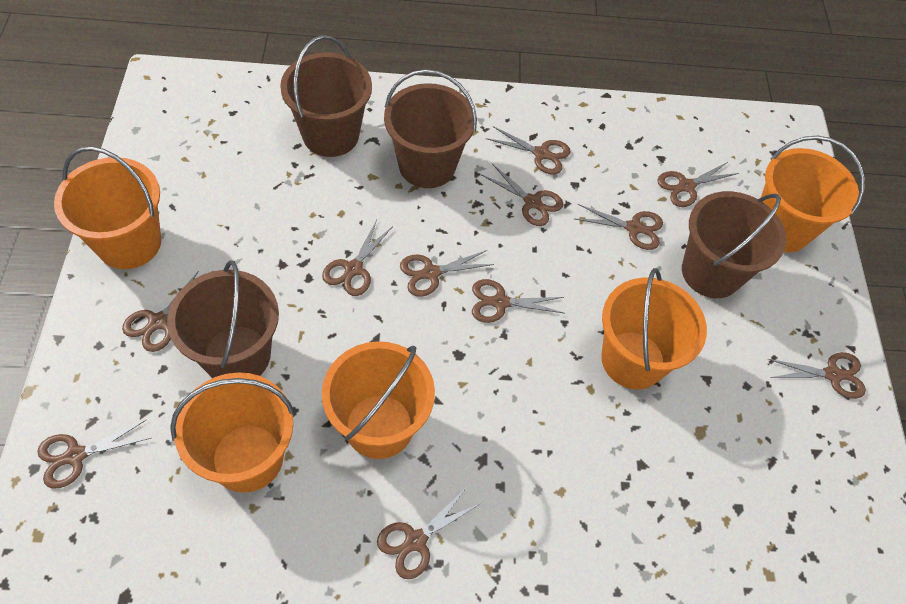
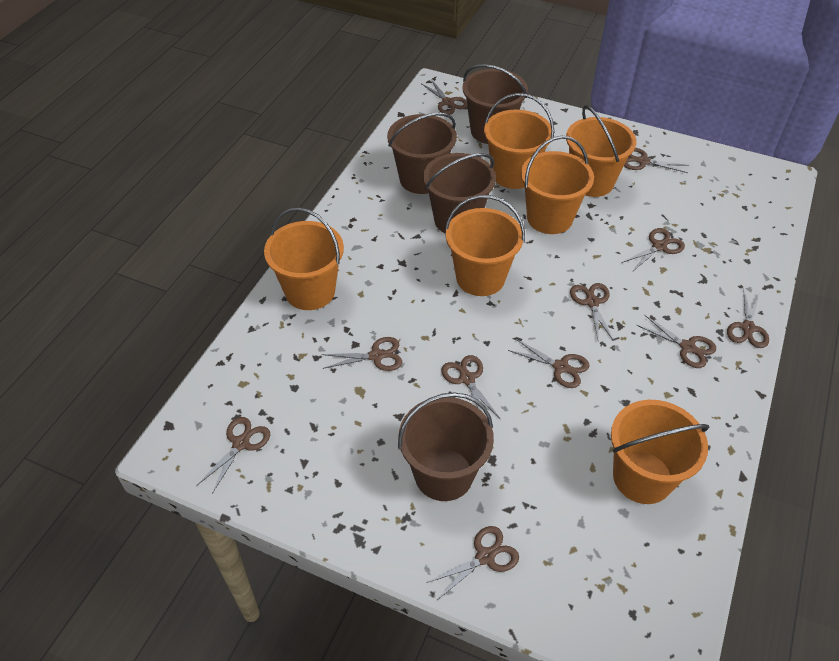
orange bucket: [54,146,161,269] [170,372,295,493] [322,341,435,459] [601,268,707,389] [761,136,865,252] = 5 -> [264,207,344,310] [445,195,525,296] [484,93,554,189] [521,136,594,234] [566,105,636,197] [611,400,709,504] = 6

